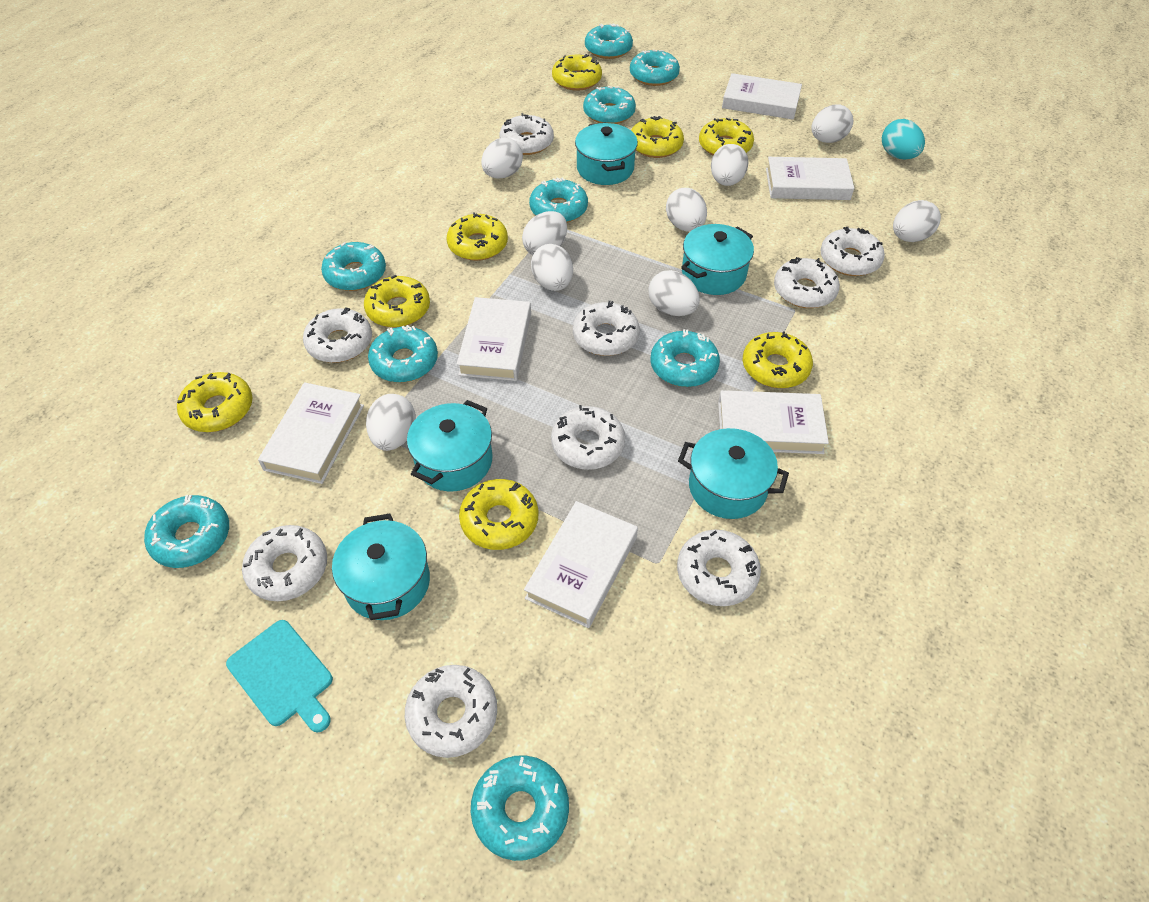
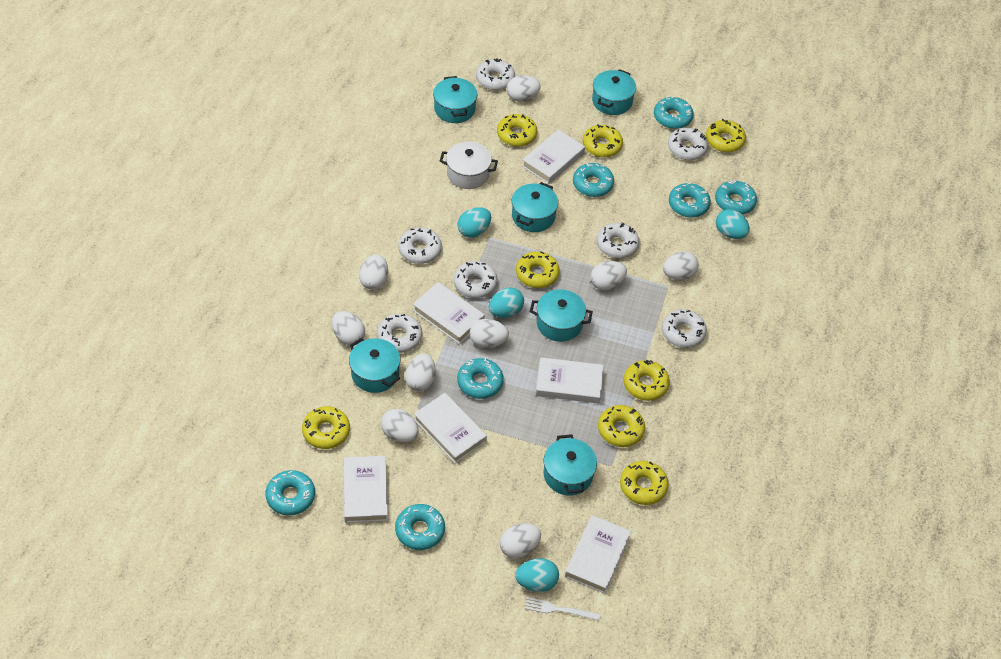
turquoise cutting board: [226,620,333,733] = 1 -> none = 0
turquoise donut: [144,495,229,568] [321,242,386,291] [368,325,438,382] [471,755,569,861] [529,178,588,223] [583,86,636,124] [585,23,633,59] [630,49,680,86] [650,329,720,387] = 9 -> [265,470,315,516] [395,504,445,550] [457,358,504,399] [573,163,614,197] [654,96,694,129] [669,183,711,218] [715,180,757,214] = 7
turquoise egg: [882,119,925,160] = 1 -> [457,207,491,238] [489,287,524,318] [515,558,559,592] [716,209,750,239] = 4
turquoise pot: [332,513,430,620] [407,400,492,491] [575,122,638,185] [678,428,789,519] [681,224,754,295] = 5 -> [349,338,400,393] [433,76,477,123] [512,182,558,232] [530,289,593,342] [543,434,597,495] [592,69,636,115] = 6
white donut: [242,525,327,601] [303,307,372,363] [405,665,497,758] [499,113,554,155] [551,405,625,470] [573,301,640,356] [677,530,761,606] [774,257,840,308] [821,227,885,276] = 9 -> [377,314,422,353] [398,227,442,264] [454,261,498,298] [476,58,515,90] [596,223,639,259] [662,309,707,348] [668,128,708,160] = 7
white fork: none = 0 -> [524,597,600,621] = 1
white pot: none = 0 -> [440,142,498,189] = 1

